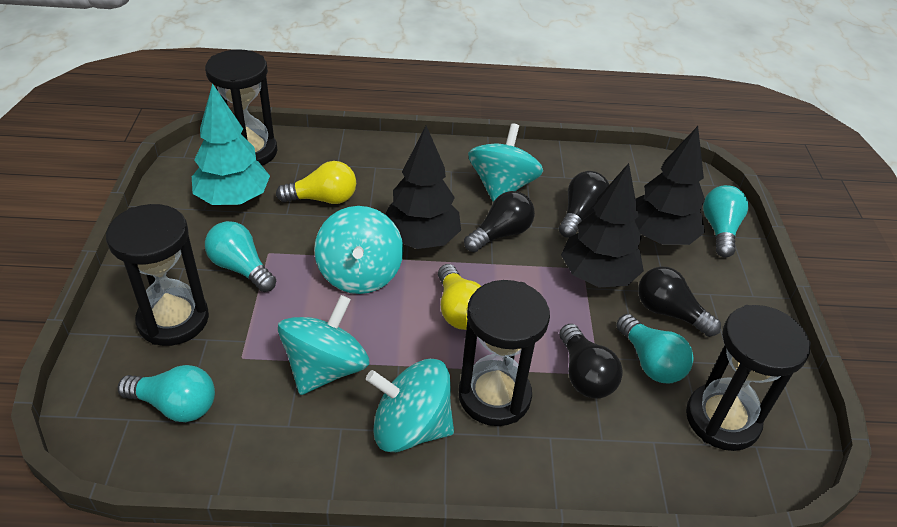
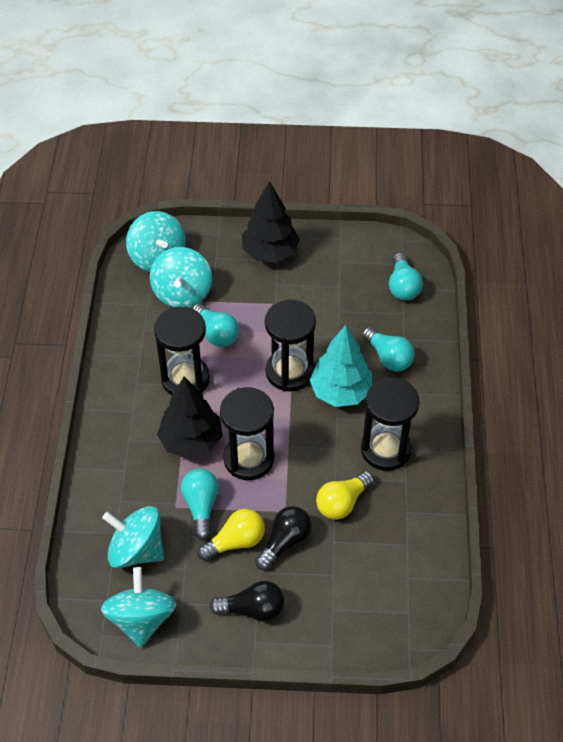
black light bulb: [464,191,535,252] [559,171,609,238] [559,324,623,399] [638,266,721,337] = 4 -> [210,581,285,622] [255,506,312,570] = 2
black tree: [385,126,461,249] [561,163,644,287] [635,126,705,245] = 3 -> [157,377,223,459] [242,181,300,263] = 2

